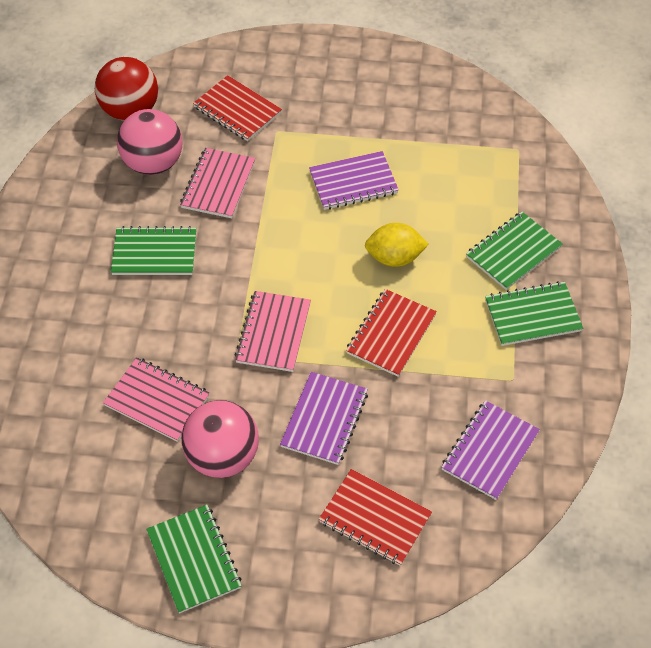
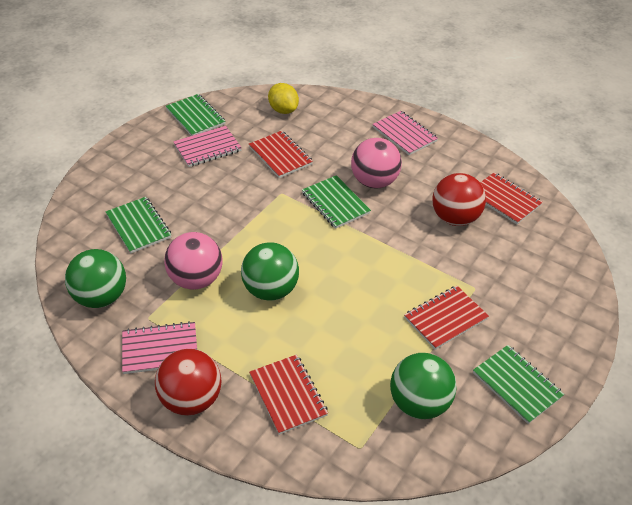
green ball: none = 0 -> [65,249,126,308] [241,242,299,301] [390,353,457,419] = 3
purple notebook: [280,372,368,465] [309,151,399,210] [441,400,540,500] = 3 -> none = 0
red ball: [95,57,158,121] = 1 -> [155,349,222,416] [432,173,486,226] = 2
red notebook: [193,75,282,141] [319,469,432,566] [346,289,437,377] = 3 -> [249,131,313,178] [249,354,328,435] [404,286,489,350] [480,172,543,225] = 4

